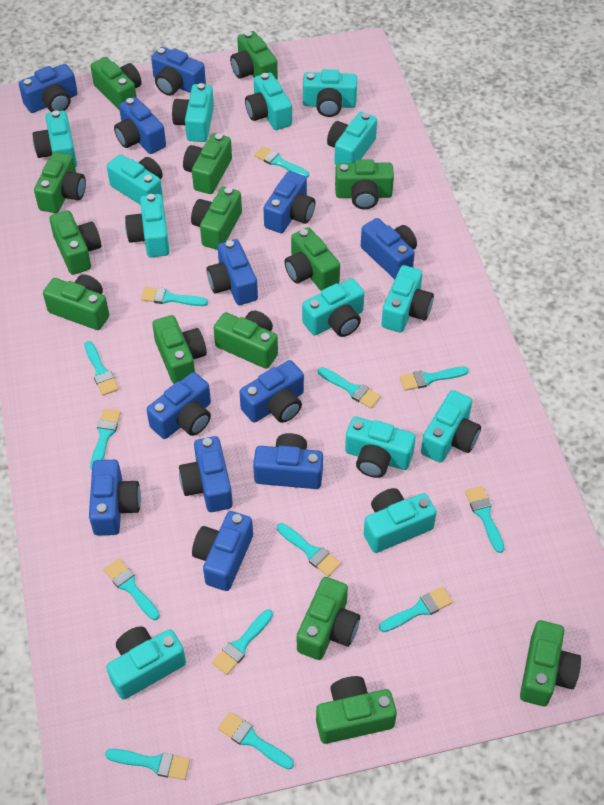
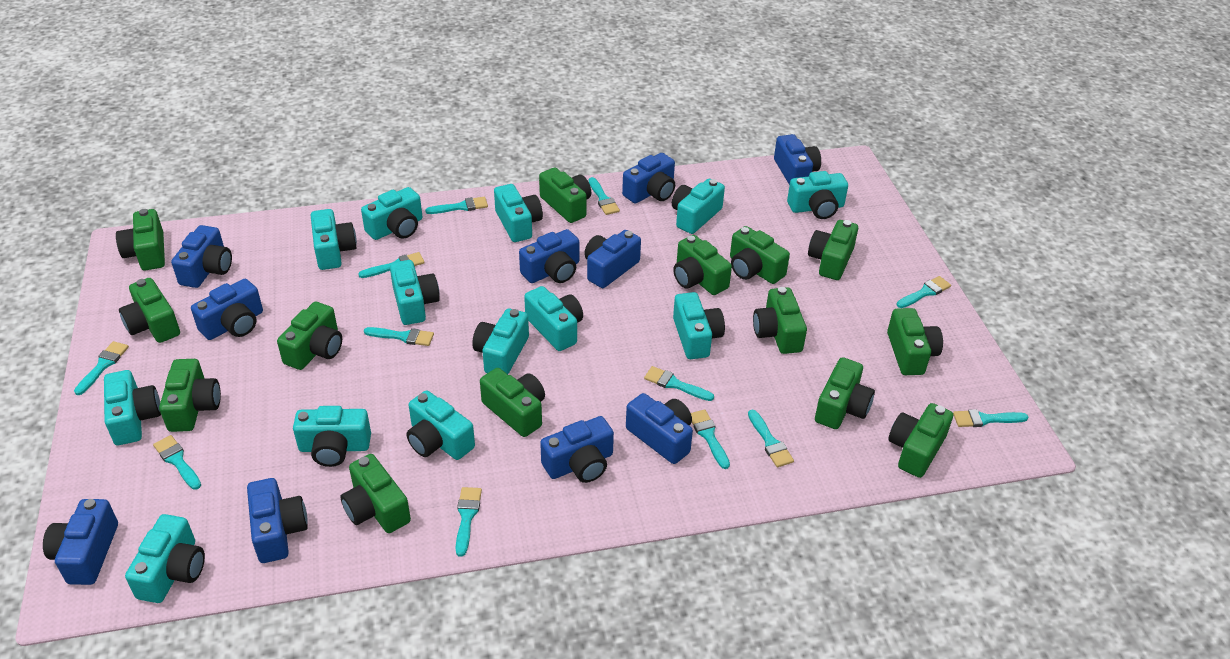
blue camera: [19,64,78,113] [89,460,141,536] [114,97,166,154] [147,372,211,439] [151,47,206,96] [179,436,233,512] [192,511,253,591] [207,239,258,305] [239,360,304,423] [253,433,323,489] [263,171,315,233] [361,218,417,279] = 12 -> [43,499,118,585] [171,225,232,288] [191,279,263,340] [247,478,308,563] [519,229,579,283] [540,416,614,483] [584,230,641,288] [622,153,675,203] [626,393,693,464] [774,134,821,185] = 10
turquoise brush: [84,341,119,396] [90,409,121,470] [104,558,160,620] [105,749,190,780] [141,287,208,306] [212,609,273,675] [218,712,294,769] [254,146,309,178] [277,523,341,577] [318,367,381,408] [379,587,453,632] [399,367,469,391] [465,486,505,553] = 13 -> [74,341,129,395] [153,435,201,490] [358,252,425,278] [364,327,434,346] [425,197,488,214] [456,487,482,557] [589,177,620,215] [644,366,714,401] [691,409,730,469] [748,409,794,467] [897,276,951,308] [953,409,1028,427] = 12

